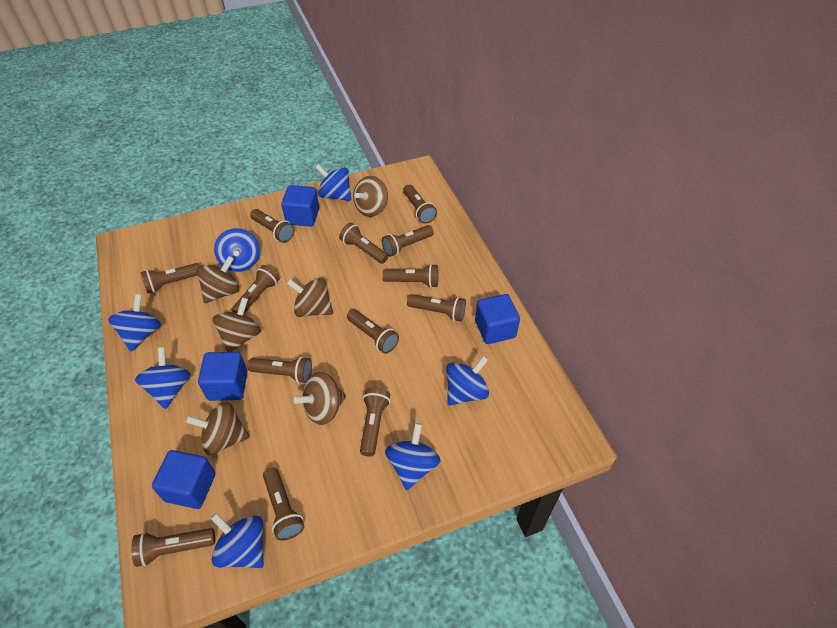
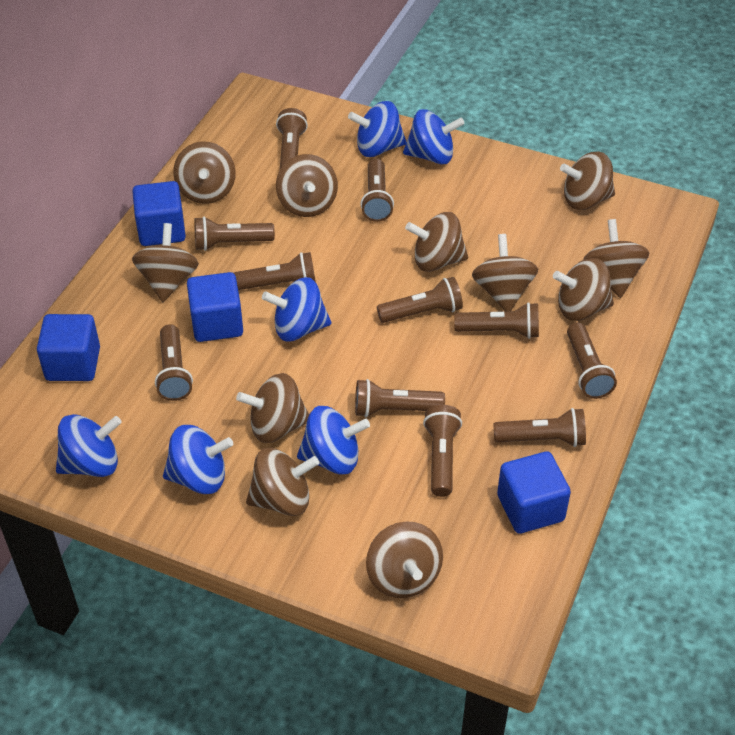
blue spinning top: [108,294,161,351] [135,347,191,409] [210,513,264,568] [214,228,260,272] [315,164,351,201] [385,423,440,490] [446,356,489,406] = 7 -> [56,414,122,477] [163,425,233,494] [262,277,331,341] [297,406,370,475] [348,101,406,157] [403,109,465,164] = 6
brown flashlight: [132,528,215,567] [140,263,200,294] [231,265,280,315] [247,357,312,383] [250,209,294,243] [263,467,304,541] [339,223,388,264] [347,309,399,354] [360,387,390,457] [382,225,434,257] [382,264,439,288] [403,185,437,224] [407,294,466,321] = 13 -> [155,324,193,401] [195,217,275,251] [234,252,316,290] [276,108,308,169] [355,379,445,417] [361,159,394,222] [377,277,463,323] [423,405,462,497] [454,302,539,339] [494,408,586,447] [567,322,617,399] = 11
brown spinning top: [186,402,250,455] [197,256,239,303] [213,297,261,352] [286,278,333,317] [293,372,346,425] [353,176,388,217] = 6 -> [132,223,199,302] [173,141,236,204] [236,373,309,443] [246,448,319,516] [276,154,338,217] [366,521,443,598] [405,212,468,272] [472,234,538,311] [553,258,614,321] [560,152,615,210] [583,219,649,298] = 11

